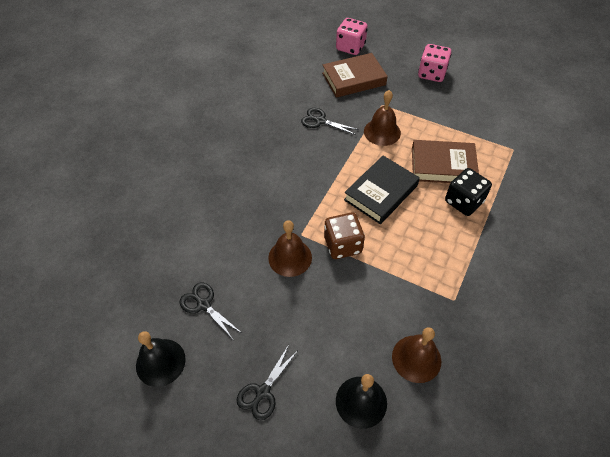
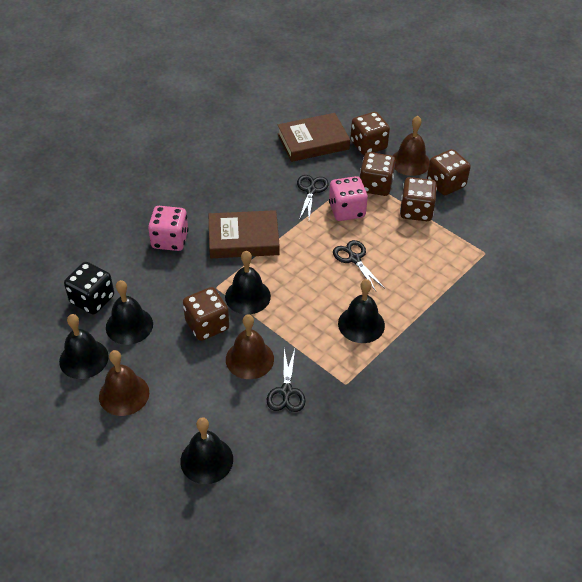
black bell: [136,331,186,387] [336,374,387,429] = 2 -> [59,314,109,379] [106,280,153,345] [180,418,233,484] [225,251,271,314] [338,279,385,343] = 5
black book: [344,156,420,224] = 1 -> none = 0
brown dice: [324,213,365,259] = 1 -> [183,287,229,341] [350,112,390,155] [360,152,396,196] [400,177,437,221] [427,149,471,195] = 5

